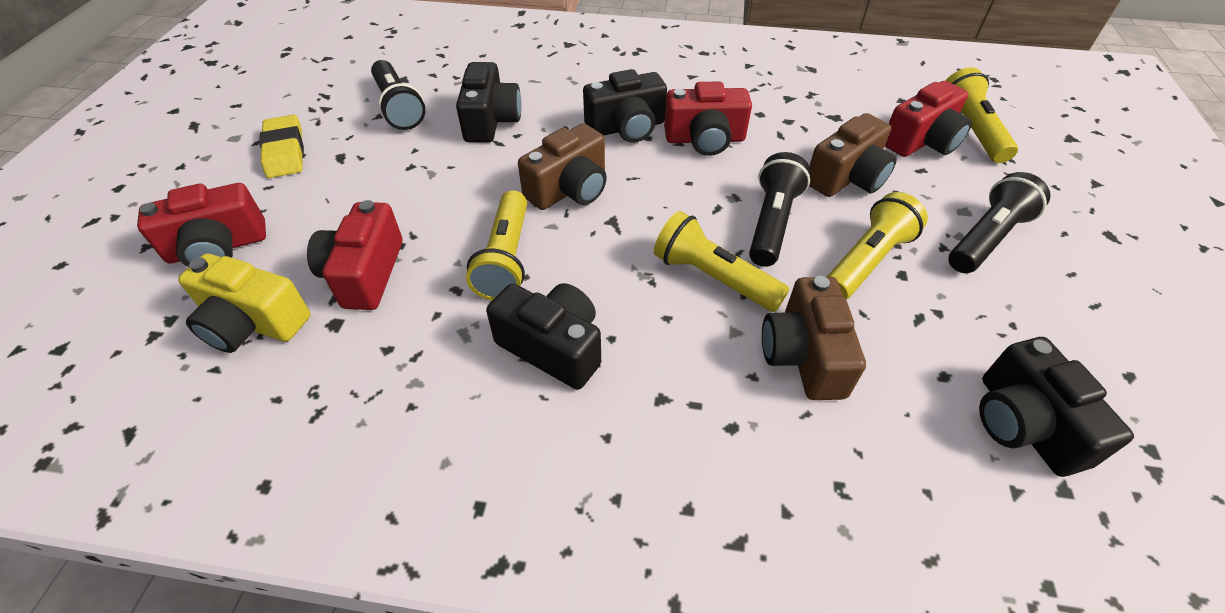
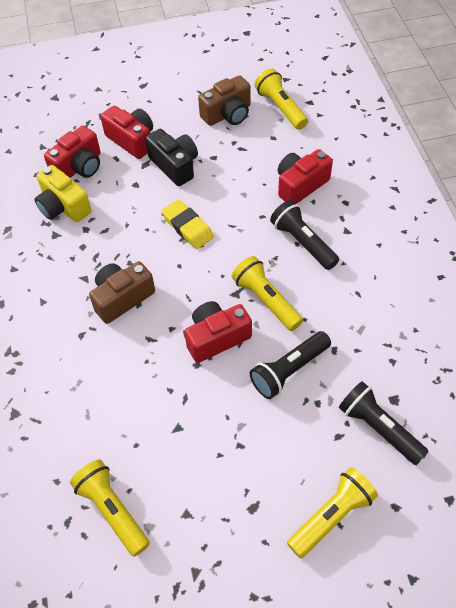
black camera: [456,62,521,142] [486,283,601,390] [583,69,667,143] [979,337,1134,477] = 4 -> [145,129,198,186] = 1
brown camera: [518,123,607,210] [762,276,866,400] [809,113,897,197] = 3 -> [89,261,155,324] [198,75,251,126] = 2

